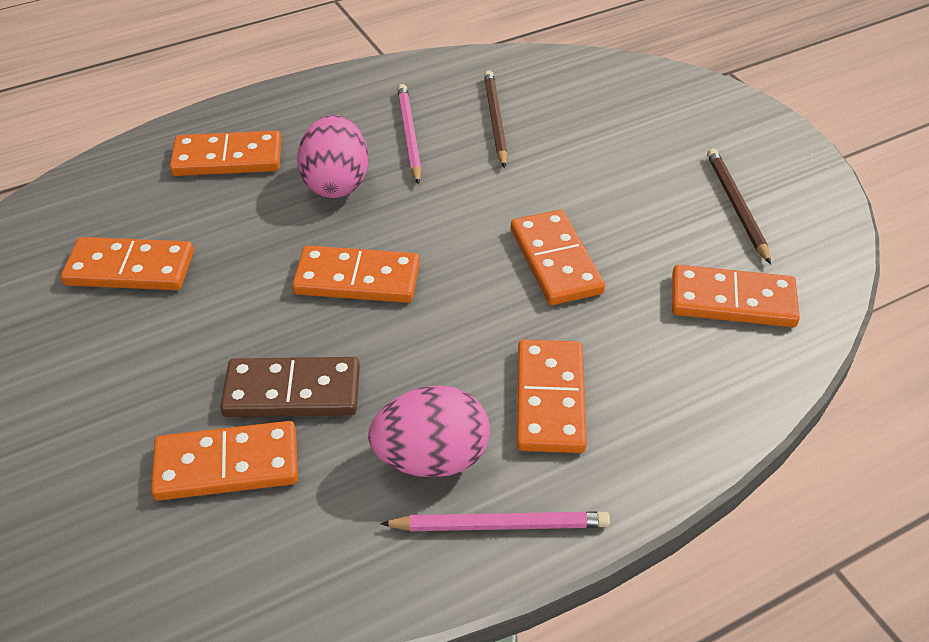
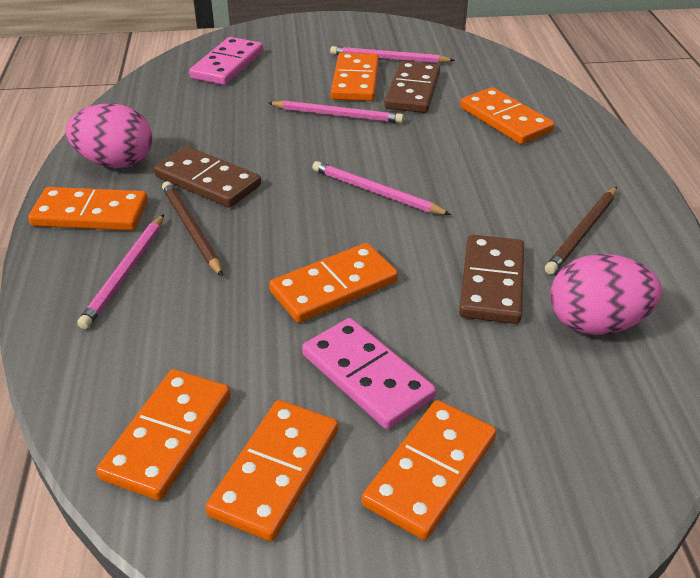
brown domino: [220,357,360,417] = 1 -> [154,146,261,208] [384,61,440,113] [459,234,524,324] = 3
pink domino: none = 0 -> [189,37,263,85] [302,318,436,429] = 2
pink pencil: [380,512,610,531] [397,84,422,185] = 2 -> [77,214,164,329] [268,100,404,123] [312,161,451,215] [330,46,455,63] = 4

